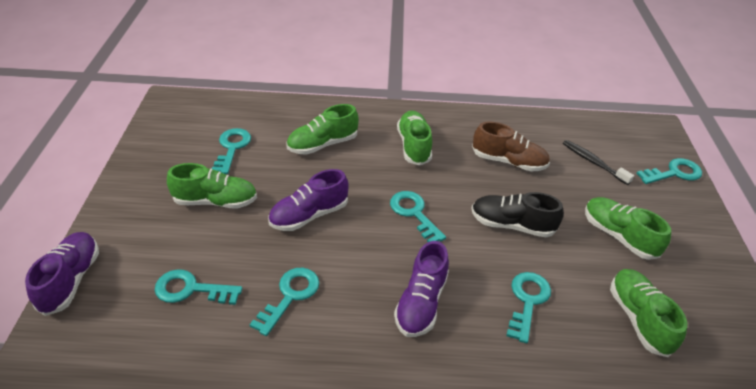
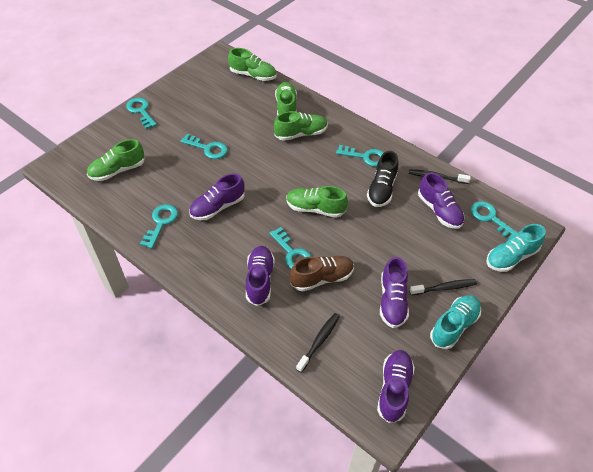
black toothbrush: [563,140,634,185] = 1 -> [296,313,340,373] [409,169,471,184] [409,279,477,295] = 3
purple shoe: [25,232,99,316] [268,169,349,231] [394,241,449,337] = 3 -> [189,174,245,220] [246,246,275,306] [377,350,415,423] [380,257,409,328] [418,173,465,229] = 5
turquoise shoe: none = 0 -> [430,295,481,349] [486,224,546,272] = 2

